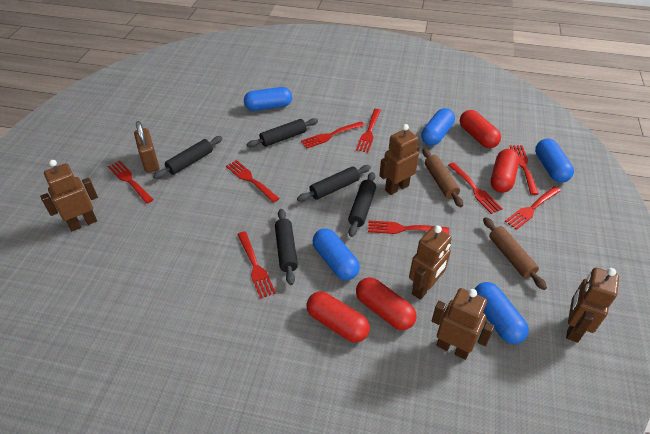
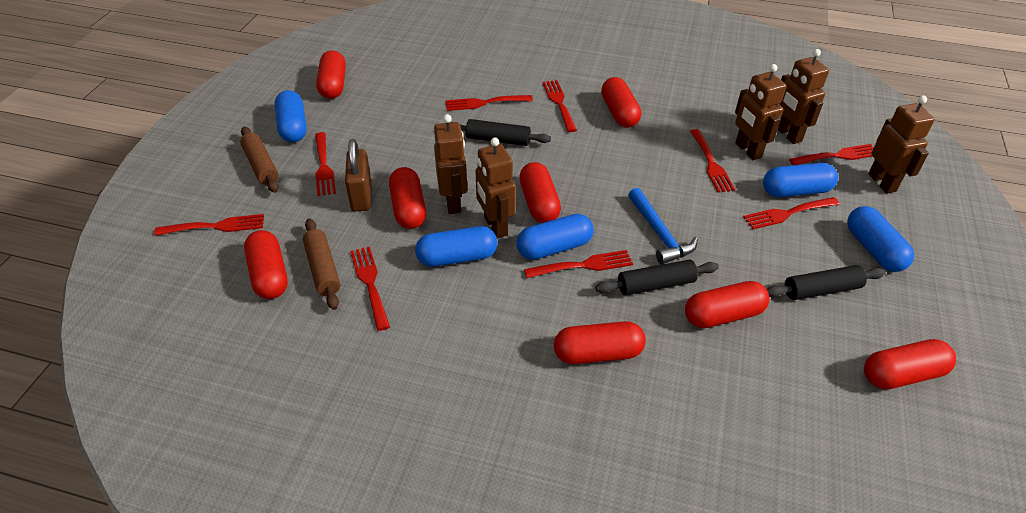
black rolling pin: [153,136,223,179] [247,118,318,148] [275,209,298,285] [297,165,371,202] [348,172,376,237] = 5 -> [450,119,551,146] [595,259,719,295] [767,265,885,300] = 3
blue hammer: none = 0 -> [628,188,698,265] = 1
red capsule: [306,292,370,343] [356,277,417,330] [460,110,501,148] [491,149,519,193] = 4 -> [244,230,288,299] [316,50,346,99] [389,167,426,229] [519,162,561,223] [554,321,646,364] [601,77,641,128] [685,281,769,328] [864,339,956,389] = 8

